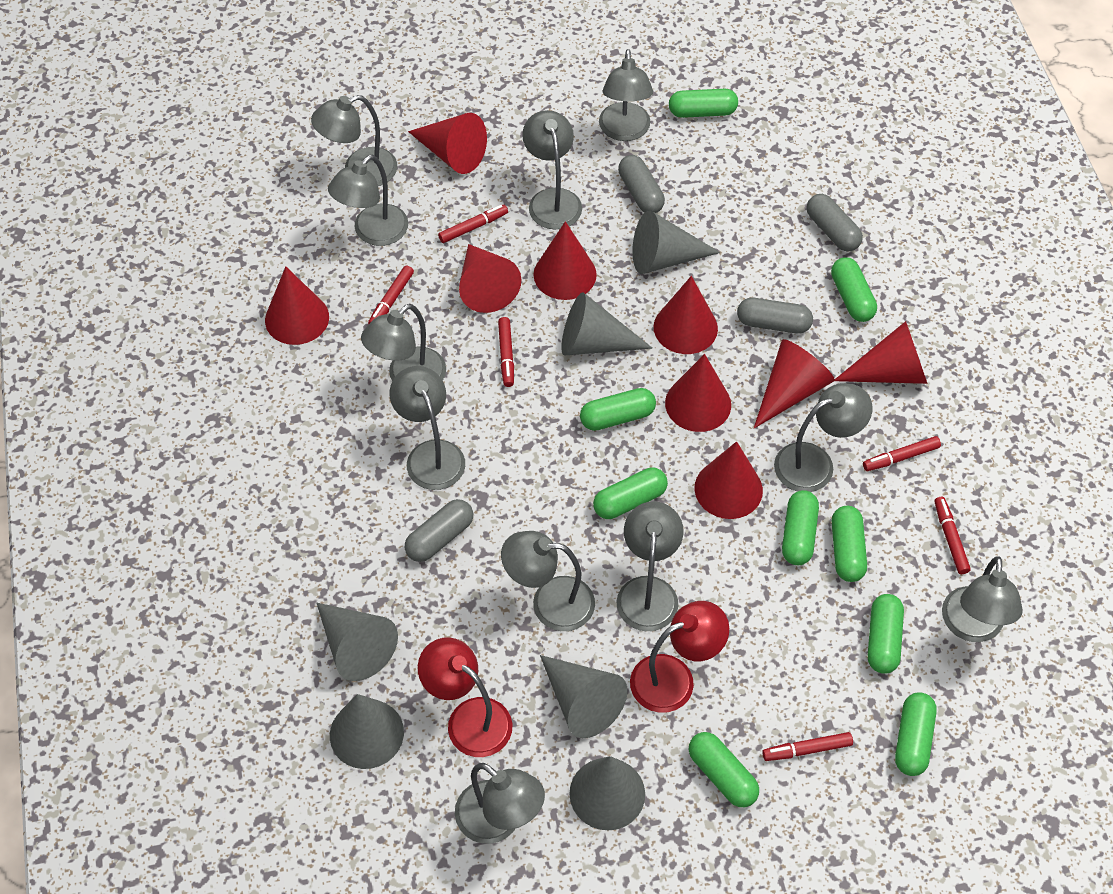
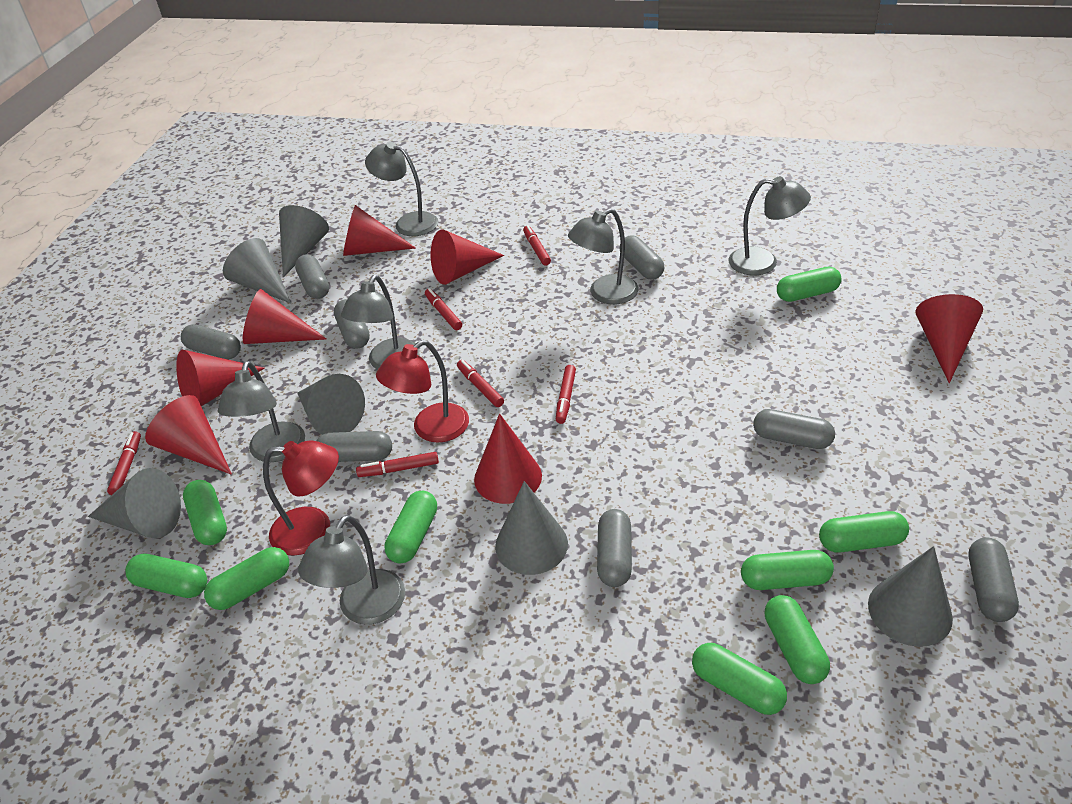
grey capsule: [405,499,473,562] [618,155,665,213] [737,298,813,334] [807,194,863,252] = 4 -> [181,324,241,359] [295,254,329,299] [316,431,392,462] [334,299,370,349] [597,509,632,587] [624,235,664,280] [753,409,835,449] [969,537,1019,622] = 8
grey lamp: [311,95,397,186] [328,155,408,246] [361,304,446,381] [389,366,465,490] [455,763,545,844] [501,531,595,631] [522,110,582,229] [599,49,653,141] [617,501,684,631] [774,383,873,492] [942,556,1022,642] = 11 -> [218,361,305,462] [298,515,405,625] [341,275,420,370] [365,142,438,236] [568,208,639,304] [728,176,811,275] = 6
red cone: [265,266,329,345] [408,113,487,174] [459,244,521,313] [534,221,597,300] [653,276,718,354] [665,354,731,432] [695,441,763,519] [754,339,835,428] [835,321,928,384] = 9 -> [145,395,232,475] [176,350,264,406] [243,289,326,344] [343,205,416,256] [431,230,504,285] [474,414,542,504] [916,294,983,383] = 7

